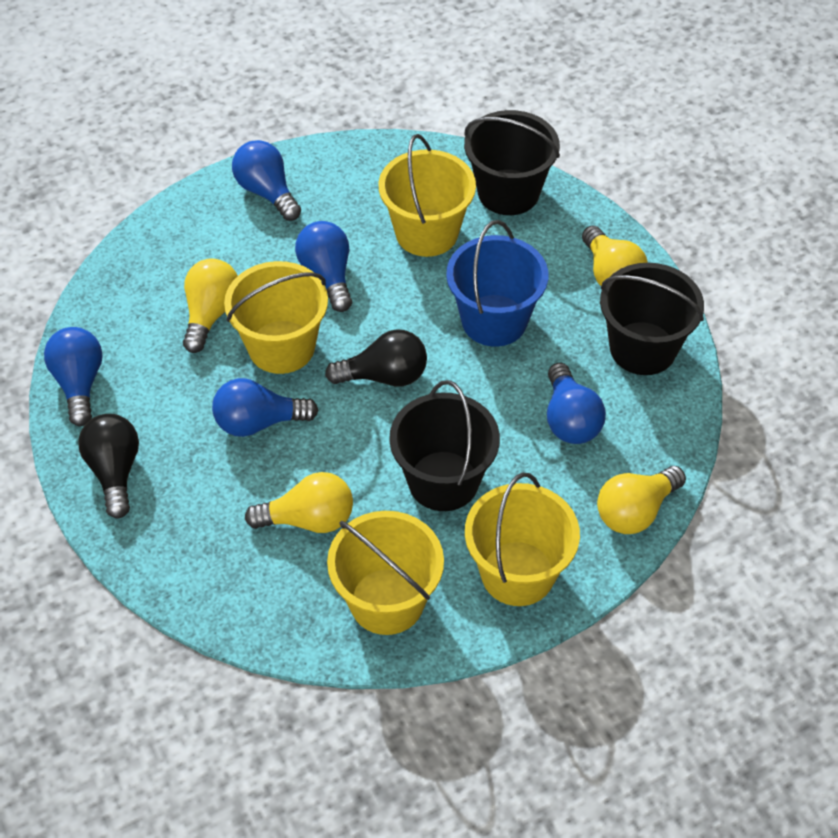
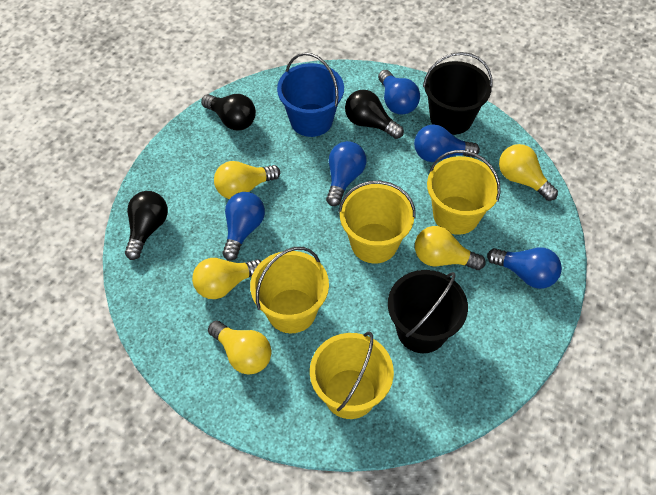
black bucket: [389,380,500,511] [464,110,560,215] [600,263,704,375] = 3 -> [388,270,468,353] [423,52,493,135] = 2
black light bulb: [78,414,139,518] [325,329,427,386] = 2 -> [125,191,168,260] [201,94,256,131] [345,90,404,139] = 3
yellow light bulb: [183,258,238,353] [245,472,353,533] [582,225,648,286] [597,466,686,534] = 4 -> [192,258,262,299] [208,321,271,375] [214,161,280,199] [415,226,486,270] [499,144,558,201] = 5

